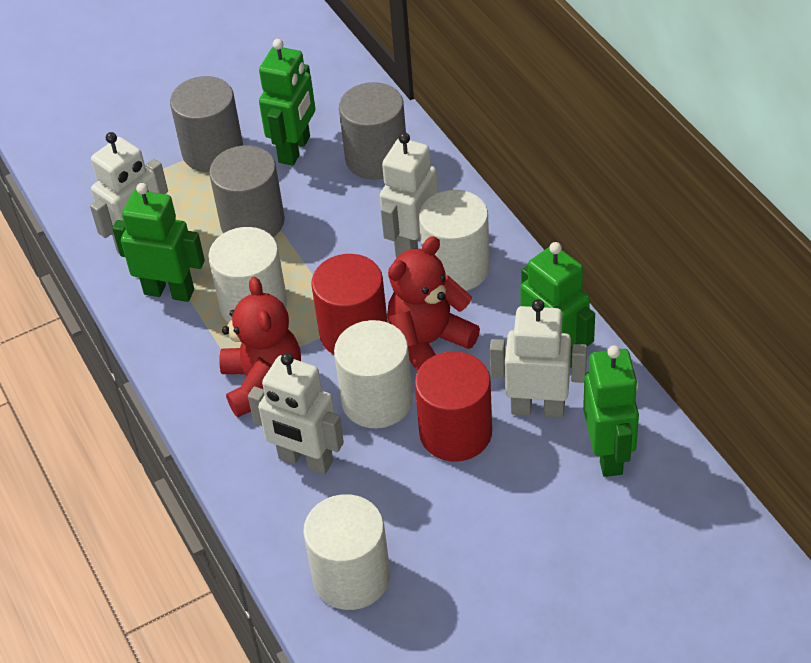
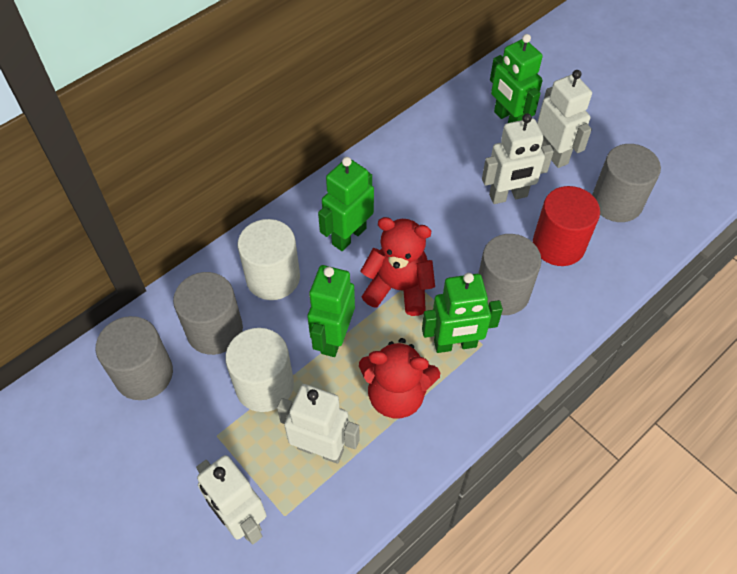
grey cylinder: [170,76,243,172] [209,145,285,237] [339,82,406,180] = 3 -> [95,316,173,400] [173,272,243,355] [478,234,541,315] [592,144,661,222] = 4
red cylinder: [311,254,388,354] [415,352,492,461] = 2 -> [533,186,600,266] = 1
white cylinder: [208,227,287,323] [303,494,390,610] [334,320,413,429] [419,190,490,291] = 4 -> [225,328,294,412] [238,219,300,300] = 2

